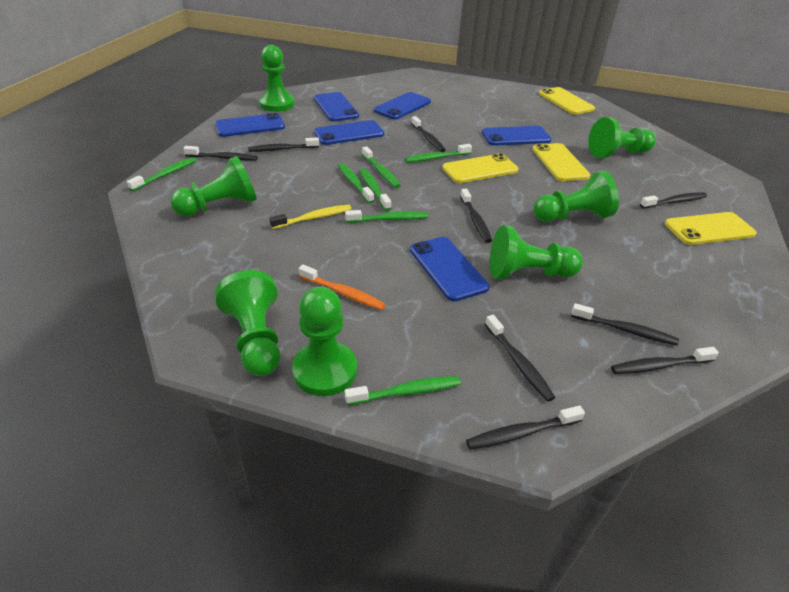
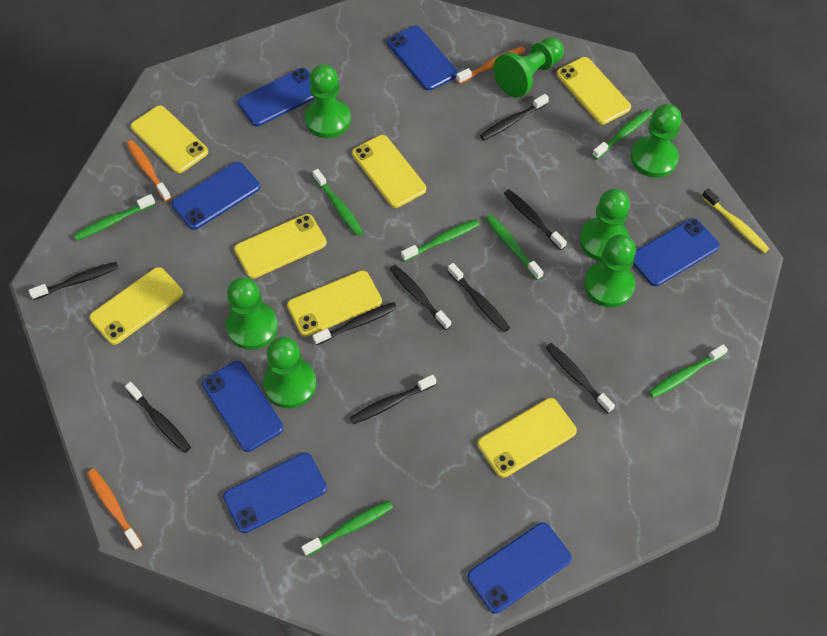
blue phone: [215,113,285,137] [314,92,359,121] [314,120,384,145] [374,92,431,119] [410,237,490,302] [482,126,551,146] = 6 -> [172,162,260,230] [202,361,284,452] [223,452,327,533] [238,68,315,126] [387,26,458,91] [467,522,572,614] [633,218,720,286] = 7
orange toothbrush: [298,265,386,310] = 1 -> [87,469,142,550] [127,140,171,201] [456,46,525,84] = 3
yellow phone: [442,153,519,183] [532,143,590,181] [539,87,595,115] [665,212,757,245] = 4 -> [89,267,183,345] [131,106,208,173] [234,214,327,279] [287,270,382,337] [352,135,426,208] [478,398,577,478] [557,57,631,124] = 7

